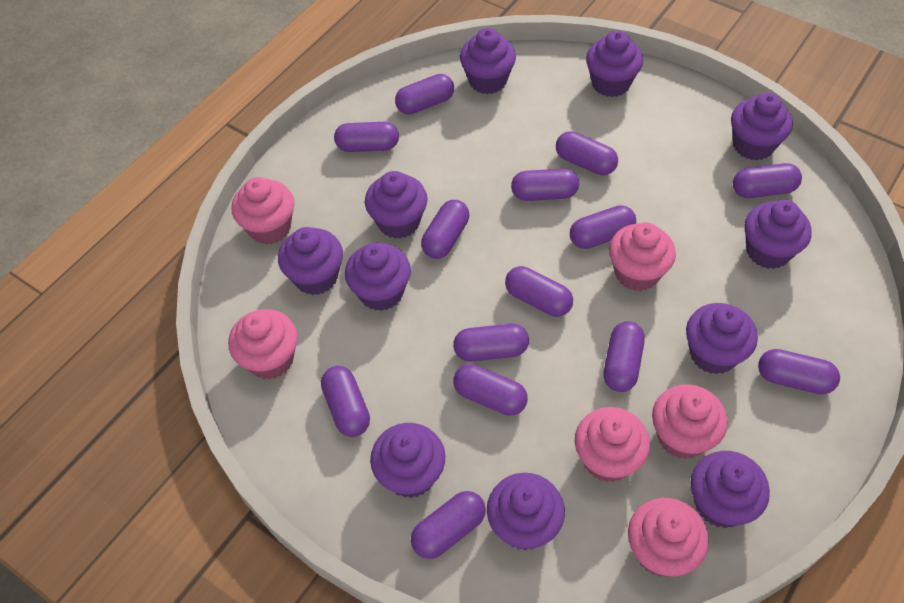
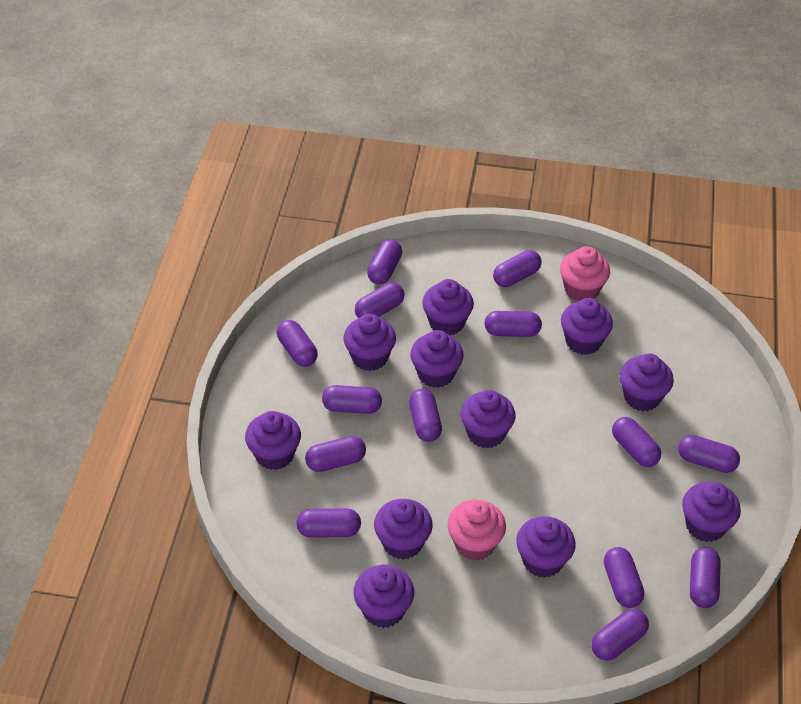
pink cupcake: [228,309,298,380] [232,177,294,244] [575,407,650,482] [609,222,676,291] [628,498,709,577] [652,384,728,459] = 6 -> [447,500,506,560] [560,246,610,301] = 2

